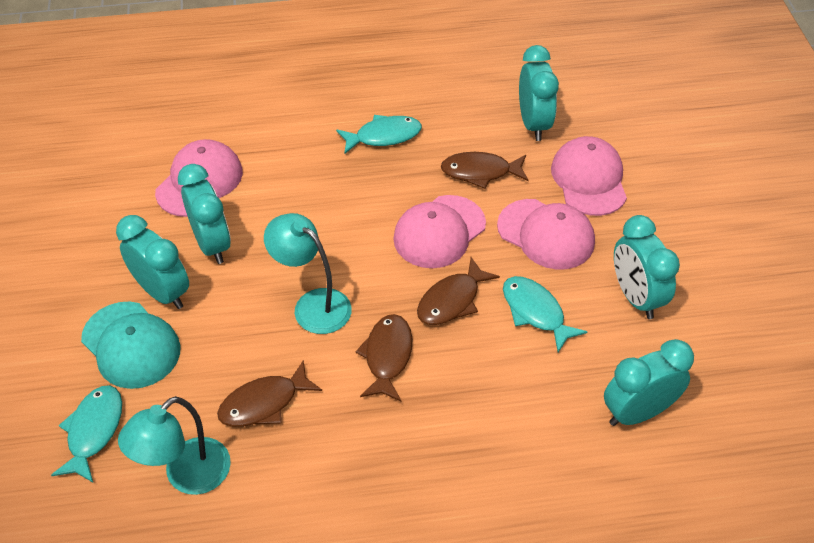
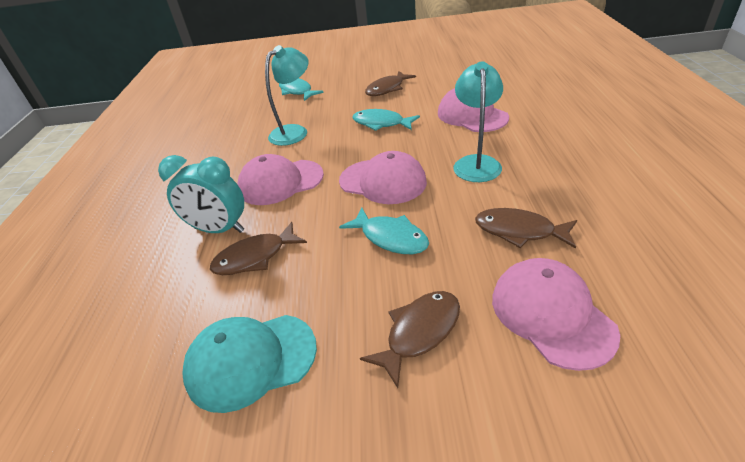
turquoise clock: [116,215,189,309] [178,164,231,264] [519,45,559,141] [604,339,694,426] [614,215,680,319] = 5 -> [158,155,244,233] = 1

